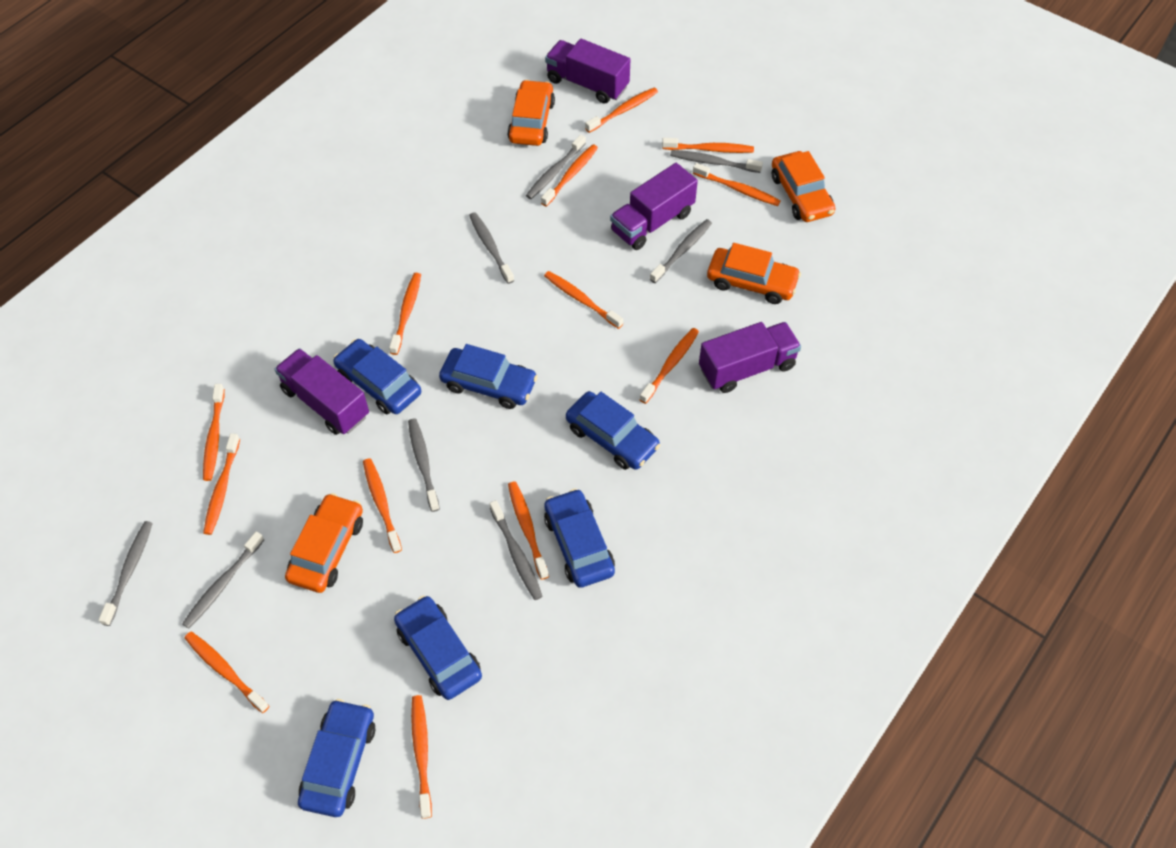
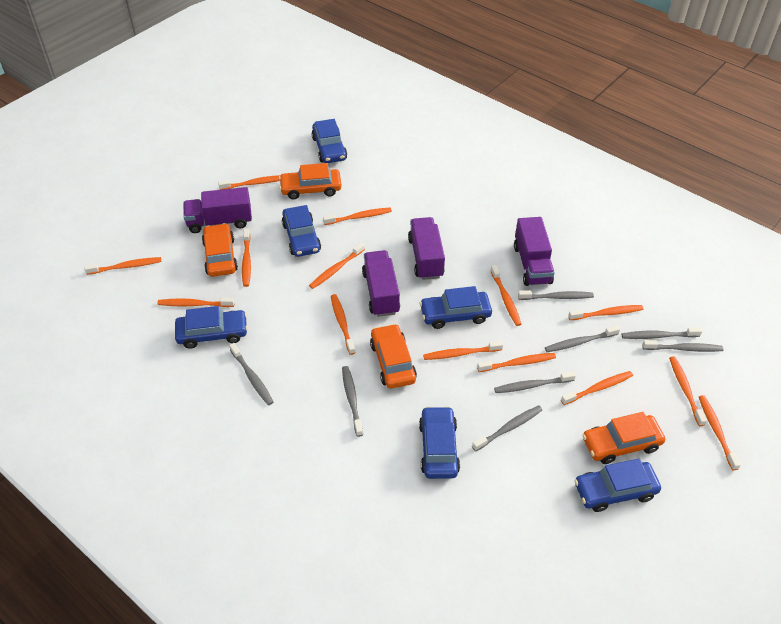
orange toothbrush: [185,631,269,713] [203,384,225,481] [203,433,240,535] [363,458,402,553] [389,273,421,355] [411,695,432,819] [508,482,549,580] [541,144,598,207] [544,271,623,329] [585,88,658,133] [639,328,699,404] [662,138,754,153] [693,163,781,206] = 13 -> [84,257,161,275] [157,297,234,307] [218,175,281,190] [242,229,251,287] [309,242,365,289] [323,208,392,225] [331,294,355,355] [423,341,503,360] [477,353,556,372] [490,265,521,326] [561,371,633,405] [568,305,643,320] [669,356,707,426] [699,395,741,470] = 14

